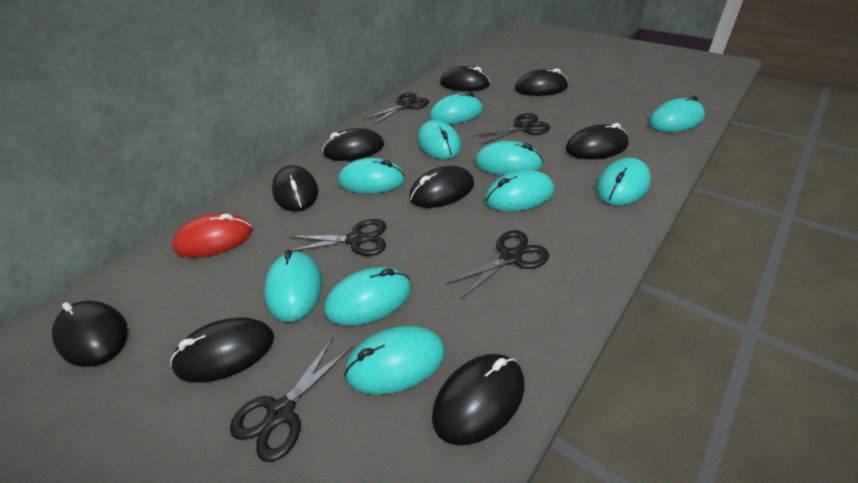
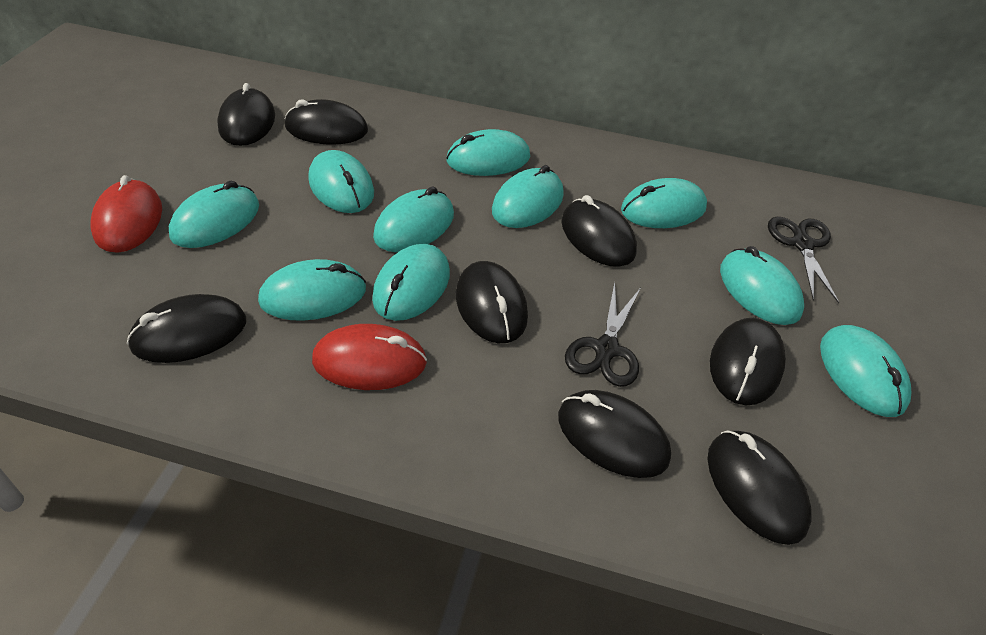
black mouse: [52,300,128,367] [170,317,274,383] [272,165,318,212] [322,128,384,161] [409,166,474,208] [432,354,525,446] [440,66,490,91] [515,68,568,96] [566,123,629,160] = 9 -> [127,294,246,363] [217,83,275,146] [285,99,368,145] [456,261,528,343] [558,390,671,478] [561,195,637,267] [708,430,812,545] [710,318,786,405] = 8
black scissors: [230,336,353,462] [290,219,386,256] [364,92,429,125] [446,230,549,299] [473,113,550,145] = 5 -> [565,282,641,387] [768,217,839,304] = 2
red mouse: [172,213,252,258] = 1 -> [91,175,162,253] [312,324,427,390] = 2

